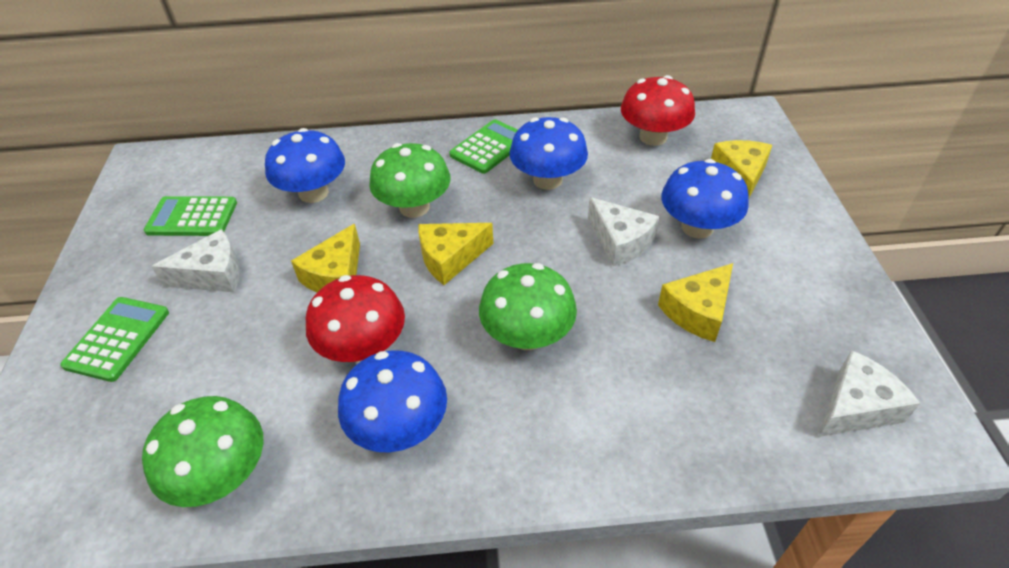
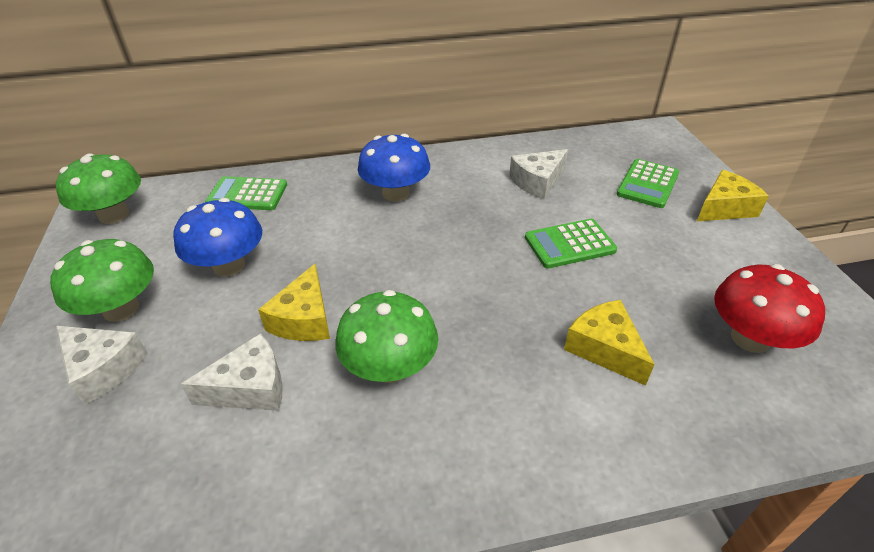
blue mushroom: [265,128,345,203] [338,350,447,453] [509,117,588,190] [661,159,749,239] = 4 -> [173,198,262,277] [358,134,430,202] = 2
red mushroom: [306,275,405,363] [621,75,695,146] = 2 -> [714,264,825,353] = 1
yellow cheese: [291,224,360,293] [419,223,493,285] [658,263,733,342] [711,140,772,198] = 4 -> [258,264,330,341] [564,300,655,386] [697,170,769,221] = 3

